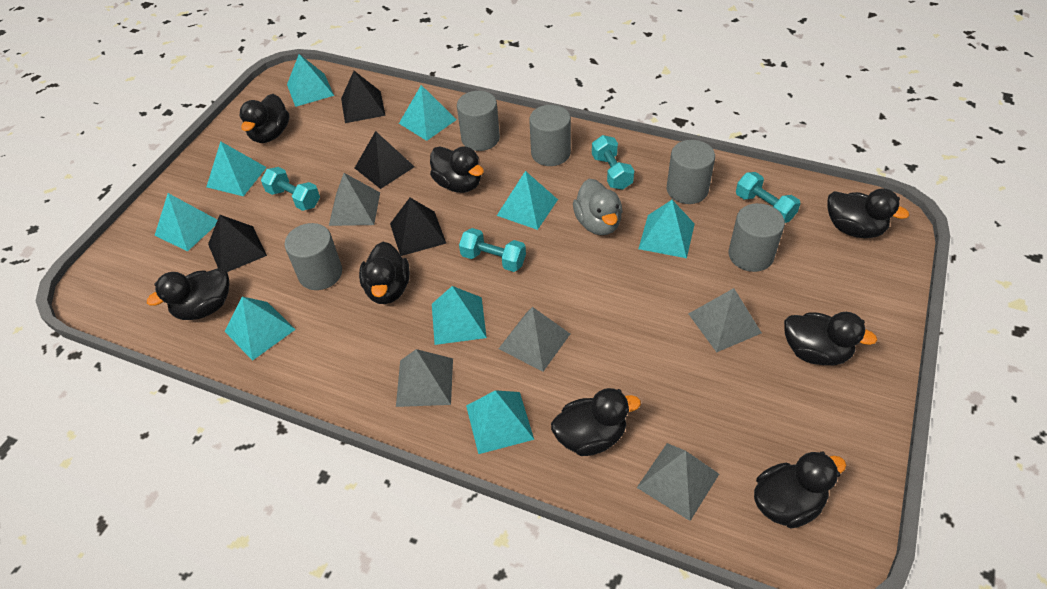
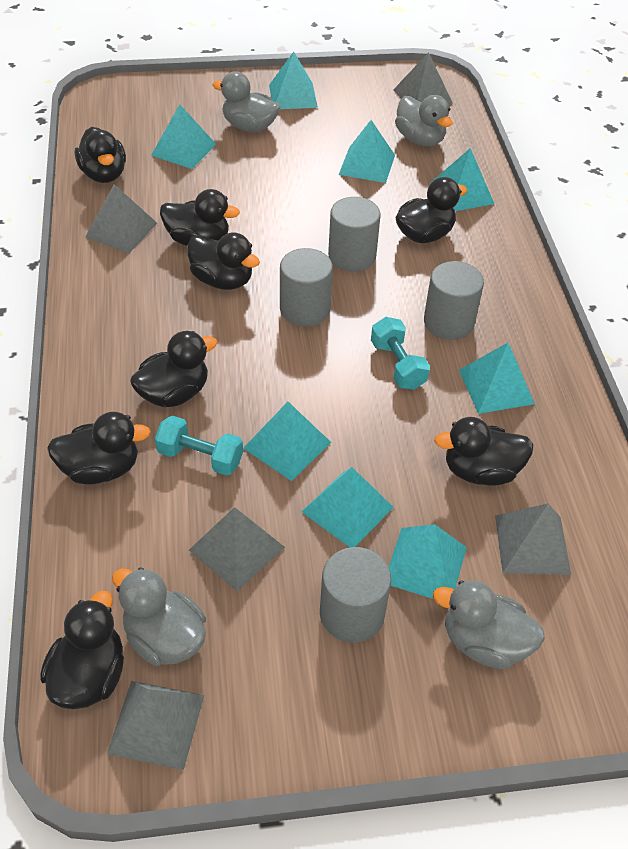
black pyramid: [208,215,267,272] [341,71,386,123] [355,131,415,189] [390,198,446,256] = 4 -> none = 0
grey cylinder: [284,223,342,290] [457,91,500,151] [529,105,571,166] [667,140,715,204] [729,203,785,272] = 5 -> [280,248,333,327] [320,547,391,643] [328,197,381,272] [424,261,484,340] = 4
grey duck: [573,179,623,235] = 1 -> [112,567,206,666] [212,71,280,132] [395,95,453,146] [433,580,545,669] = 4
turquoise dumbbell: [261,167,320,211] [459,228,526,272] [592,135,634,190] [736,172,800,223] = 4 -> [155,416,243,476] [371,317,430,390] = 2
turquoise pyramid: [155,193,217,252] [206,141,267,196] [224,297,296,361] [287,54,334,107] [399,85,457,141] [432,286,487,345] [466,390,534,454] [497,171,558,230] [639,200,695,258] = 9 -> [151,104,216,169] [243,402,331,481] [269,52,318,109] [302,467,394,547] [339,120,395,183] [389,524,467,599] [431,148,494,211] [459,343,535,414] = 8

